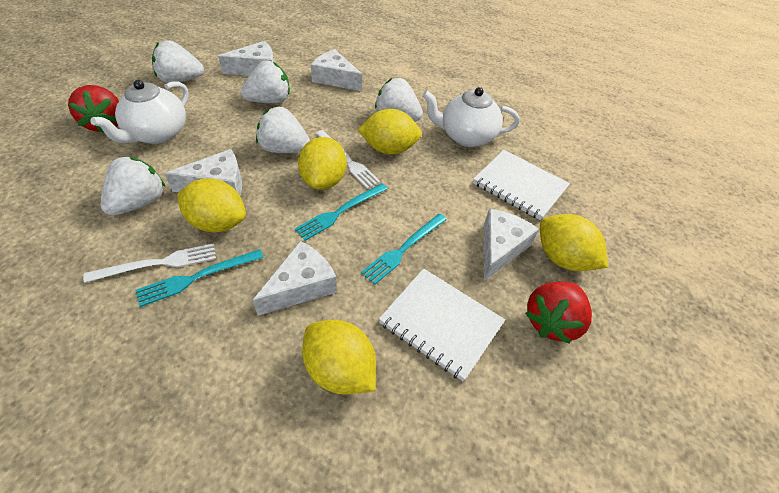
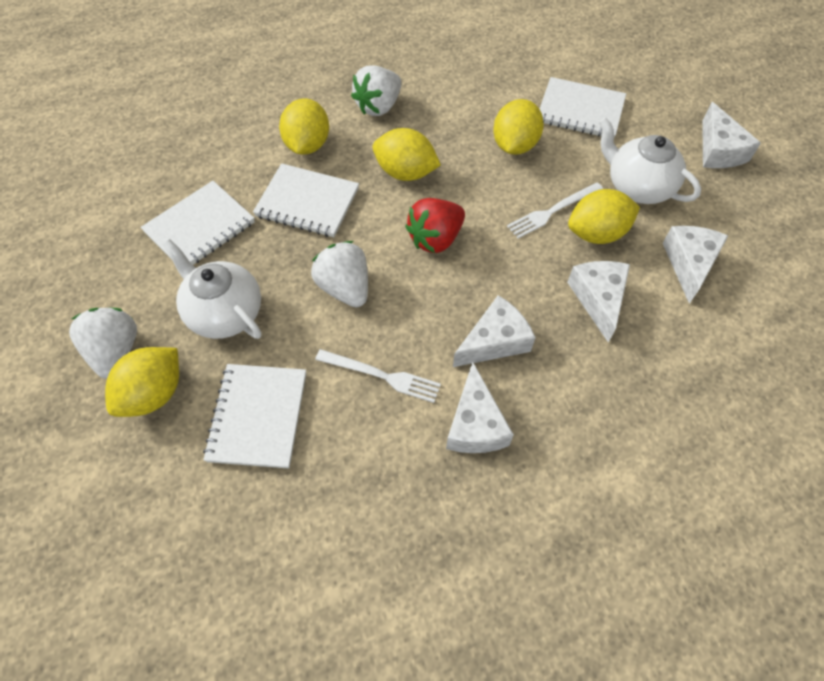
red strawberry: [68,85,119,133] [525,281,592,344] = 2 -> [405,198,465,253] = 1
turquoise fork: [135,249,264,307] [295,183,387,241] [361,214,447,285] = 3 -> none = 0
white notebook: [379,268,505,381] [473,150,570,220] = 2 -> [141,181,255,265] [203,364,306,469] [253,163,359,237] [540,77,626,137] = 4
white strawberry: [101,157,165,215] [152,40,204,83] [241,60,290,103] [256,107,310,153] [375,78,423,121] = 5 -> [69,308,137,379] [311,241,368,307] [351,65,402,116] = 3

